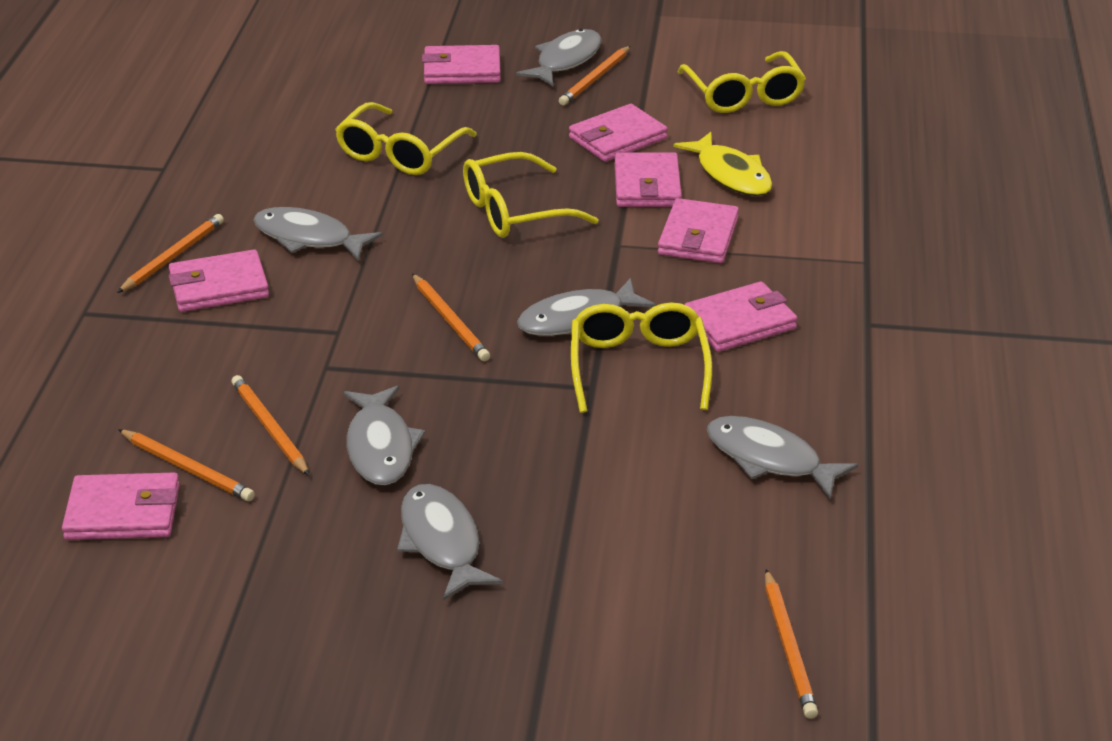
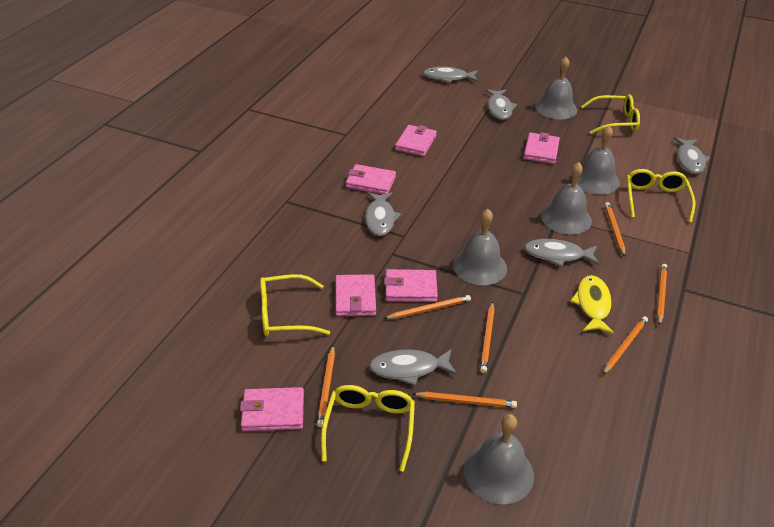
grey bell: none = 0 -> [453,209,507,285] [464,414,534,504] [535,57,577,119] [541,162,592,235] [577,125,620,195] = 5
orange pencil: [117,214,224,293] [118,429,255,501] [231,375,310,476] [412,273,490,361] [559,46,630,105] [765,569,818,719] = 6 -> [317,345,335,427] [383,295,471,319] [413,392,517,408] [480,301,495,373] [603,316,648,375] [605,202,625,256] [657,264,667,326] = 7
pink wallet: [62,473,180,540] [169,250,269,312] [422,45,501,84] [569,104,668,162] [614,152,682,207] [658,198,739,263] [684,281,797,352] = 7 -> [240,387,304,431] [335,274,376,316] [346,164,396,195] [384,269,438,302] [395,125,437,156] [524,132,560,164] = 6

